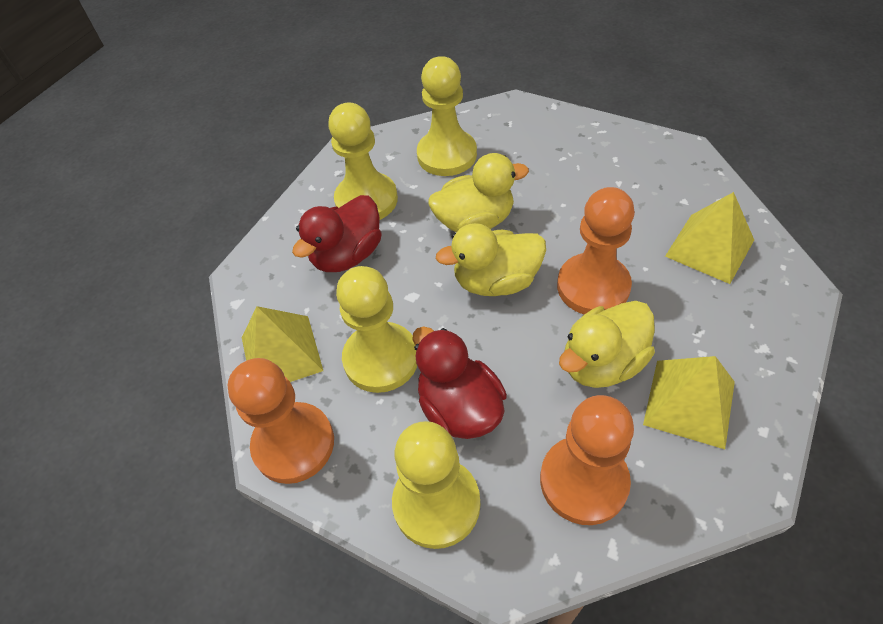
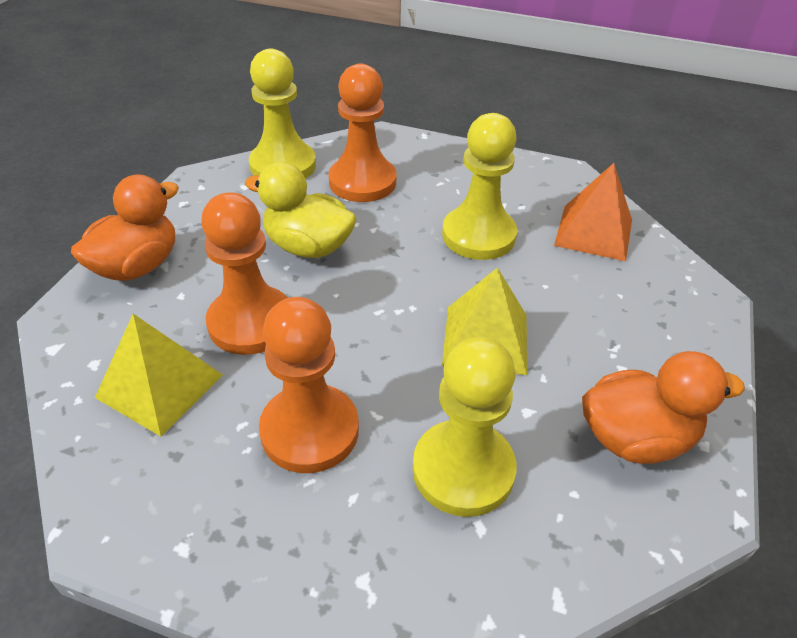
orange duck: none = 0 -> [71,174,179,281] [582,351,745,464] = 2
orange pyramid: none = 0 -> [554,163,632,261] = 1
red duck: [292,195,382,272] [412,326,507,439] = 2 -> none = 0
yellow duck: [428,153,529,232] [436,223,546,296] [559,301,655,388] = 3 -> [245,162,357,258] = 1
yellow pawn: [328,103,398,220] [336,266,417,393] [392,421,480,549] [417,56,477,176] = 4 -> [249,48,316,179] [413,337,516,517] [442,113,517,260] = 3
yellow pyramid: [242,306,323,382] [643,356,735,449] [665,192,754,284] = 3 -> [95,314,223,436] [442,267,527,375] = 2

